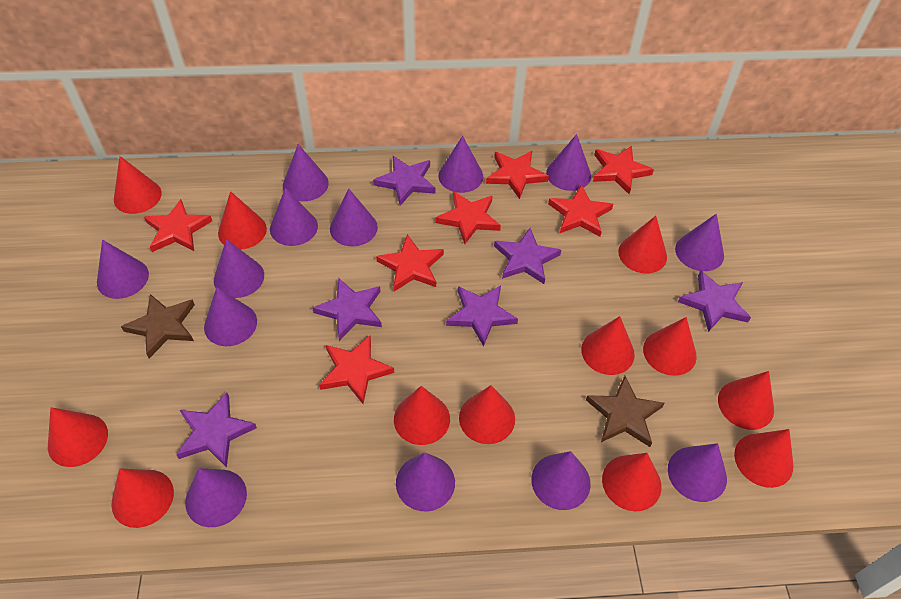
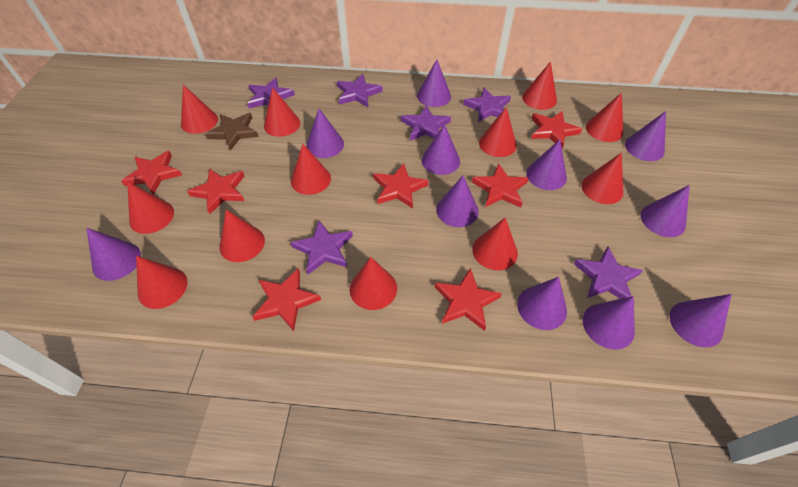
brown star: [121,294,195,358] [586,376,664,447] = 2 -> [205,113,259,151] = 1
purple cone: [97,240,149,299] [185,468,247,527] [204,287,257,346] [214,239,264,298] [270,188,318,246] [283,144,329,201] [330,189,378,246] [396,453,455,511] [438,136,483,193] [531,451,591,510] [546,134,591,191] [668,443,727,502] [675,214,724,271] = 13 -> [87,228,141,281] [306,109,344,158] [417,59,451,107] [421,124,460,175] [436,176,479,227] [517,277,567,330] [526,139,567,190] [583,296,635,349] [625,111,666,161] [641,185,690,237] [670,294,732,347] = 11

